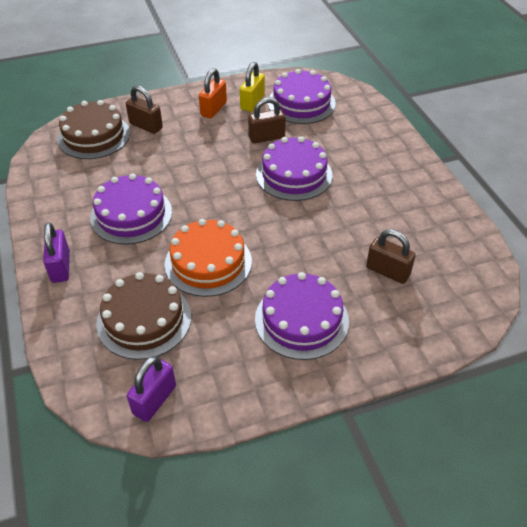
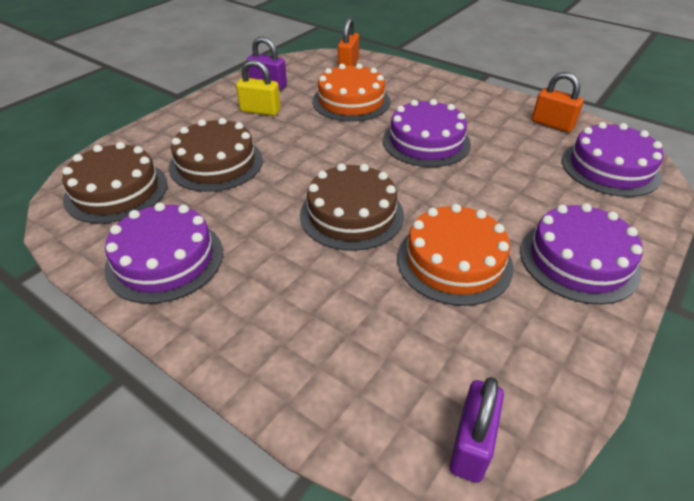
brown cake: [57,100,130,159] [96,272,191,360] = 2 -> [62,142,167,224] [169,118,263,192] [300,163,404,251] = 3
brown padlock: [126,85,163,134] [248,97,286,144] [366,229,416,284] = 3 -> none = 0
orange cake: [165,219,252,297] = 1 -> [312,63,390,122] [397,204,514,306] = 2
orange padlock: [199,68,227,118] = 1 -> [338,18,359,67] [532,72,584,132] = 2

